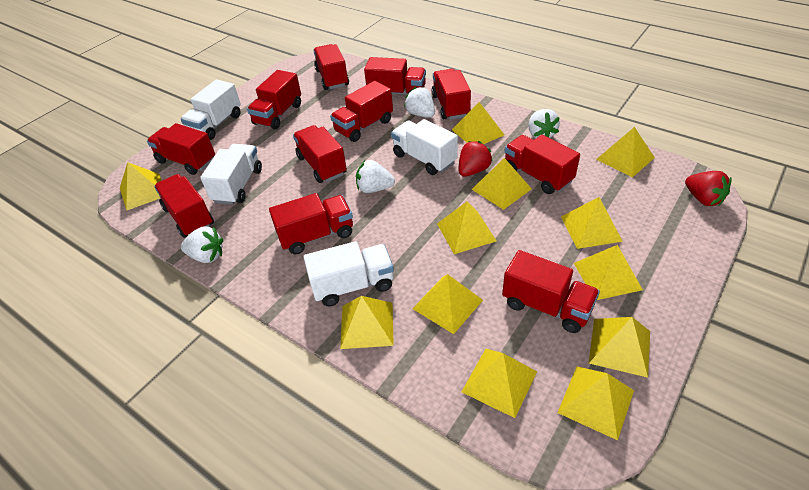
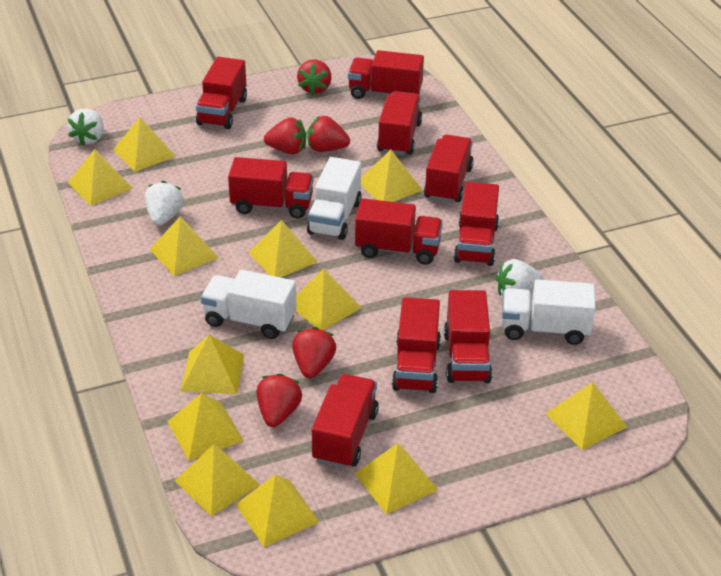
red strawberry: [459,141,493,177] [685,171,732,206] = 2 -> [257,373,302,427] [264,117,306,154] [292,327,336,378] [297,59,331,95] [308,116,350,152] = 5
red truck: [147,123,215,175] [154,174,214,238] [247,70,301,129] [269,193,353,254] [293,125,347,183] [313,44,349,90] [330,81,393,142] [364,57,426,95] [431,69,471,120] [502,250,600,333] [504,135,580,194] = 11 -> [196,57,247,129] [228,157,314,219] [312,374,379,469] [348,50,424,99] [355,198,443,265] [377,91,422,155] [392,297,441,393] [424,134,474,203] [444,290,492,383] [454,182,499,266] = 10
white strawberry: [181,227,223,263] [356,160,395,193] [404,87,435,118] [528,109,560,138] = 4 -> [67,109,104,146] [145,181,184,226] [496,259,544,296] = 3
white truck: [181,79,241,140] [200,144,262,205] [304,241,394,306] [391,119,458,175] = 4 -> [201,270,297,339] [307,157,362,240] [502,279,596,345] = 3

